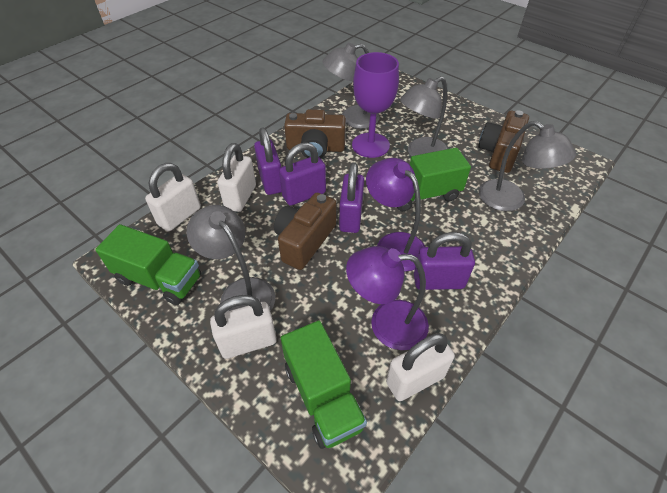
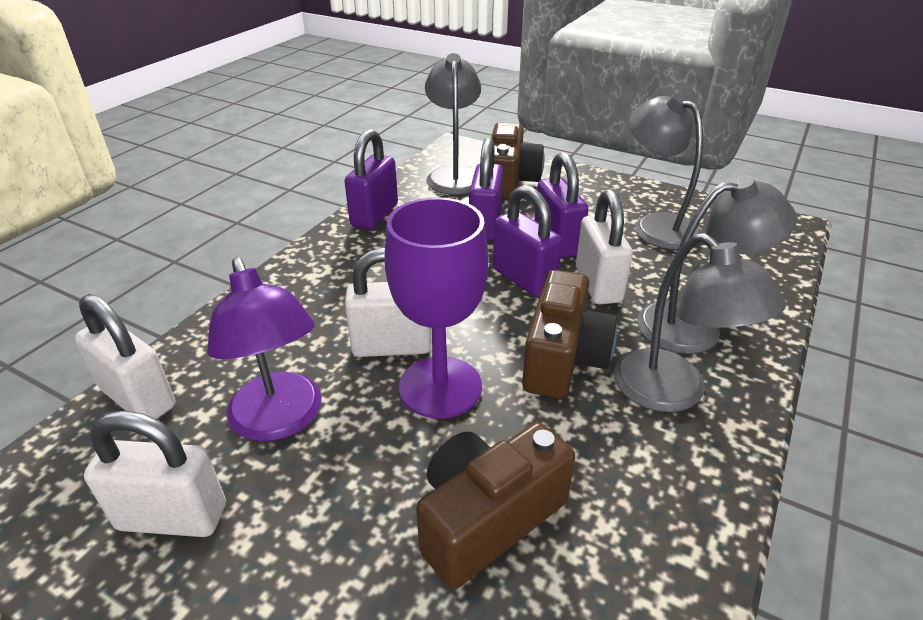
green truck: [95,224,201,305] [281,321,367,449] [397,148,471,212] = 3 -> none = 0
purple lamp: [346,246,429,350] [366,158,425,272] = 2 -> [207,257,322,442] = 1

